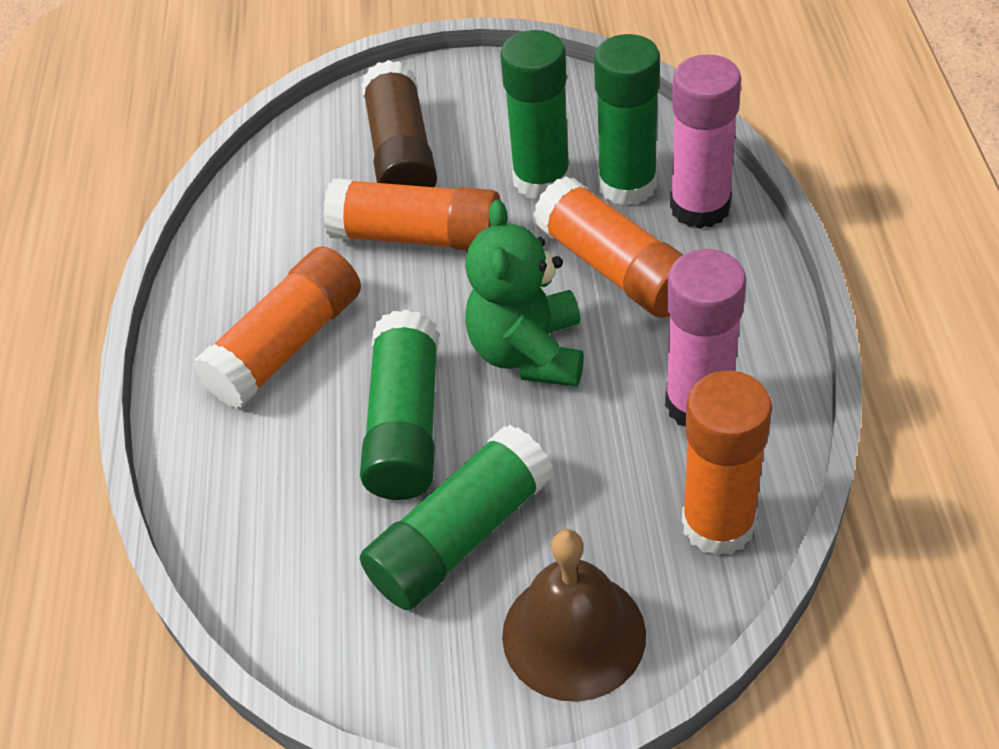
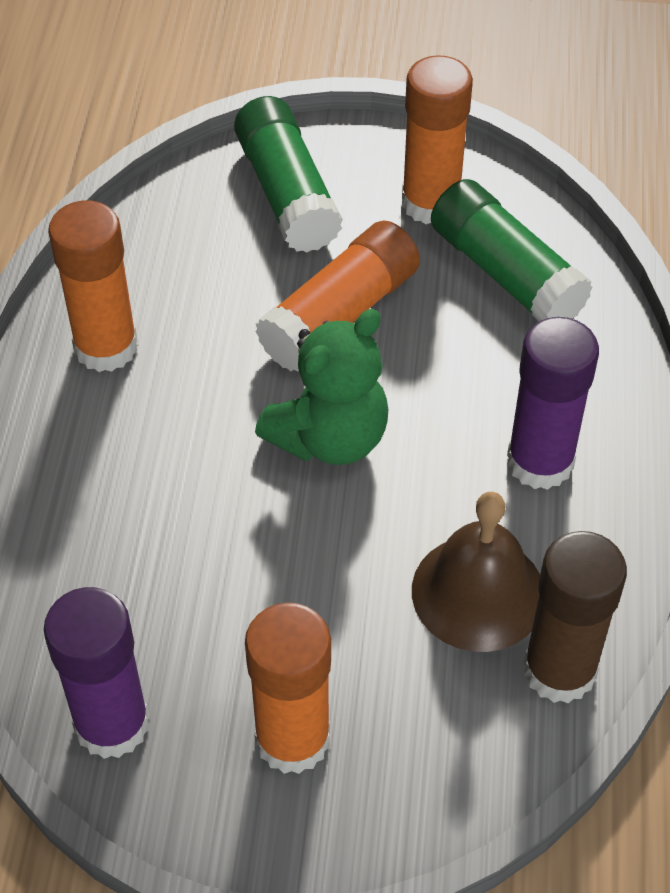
green glue stick: [360,310,439,500] [360,425,554,610] [500,30,570,200] [594,34,660,206] = 4 -> [234,96,343,253] [431,179,593,321] = 2
pink glue stick: [665,249,746,426] [670,54,741,229] = 2 -> none = 0
purple glue stick: none = 0 -> [44,587,149,759] [507,317,599,490] = 2

